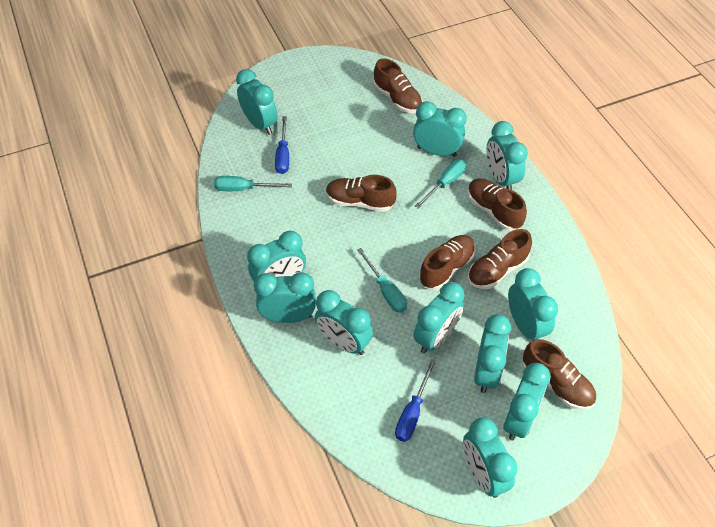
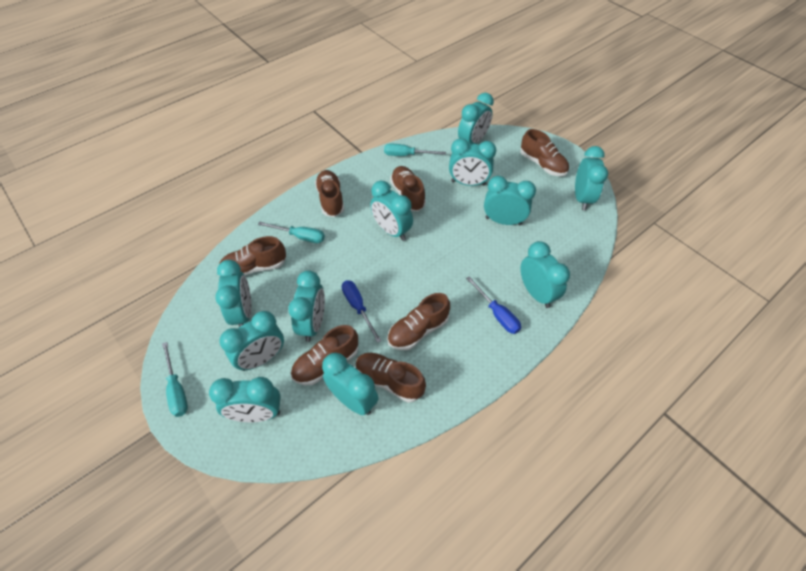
brown shoe: [326,175,397,212] [374,59,423,113] [419,235,475,290] [467,179,527,231] [468,229,532,289] [523,339,596,410] = 6 -> [219,236,286,275] [291,325,358,385] [315,170,344,217] [356,353,426,403] [387,293,450,350] [390,166,426,211] [520,129,569,176] = 7

